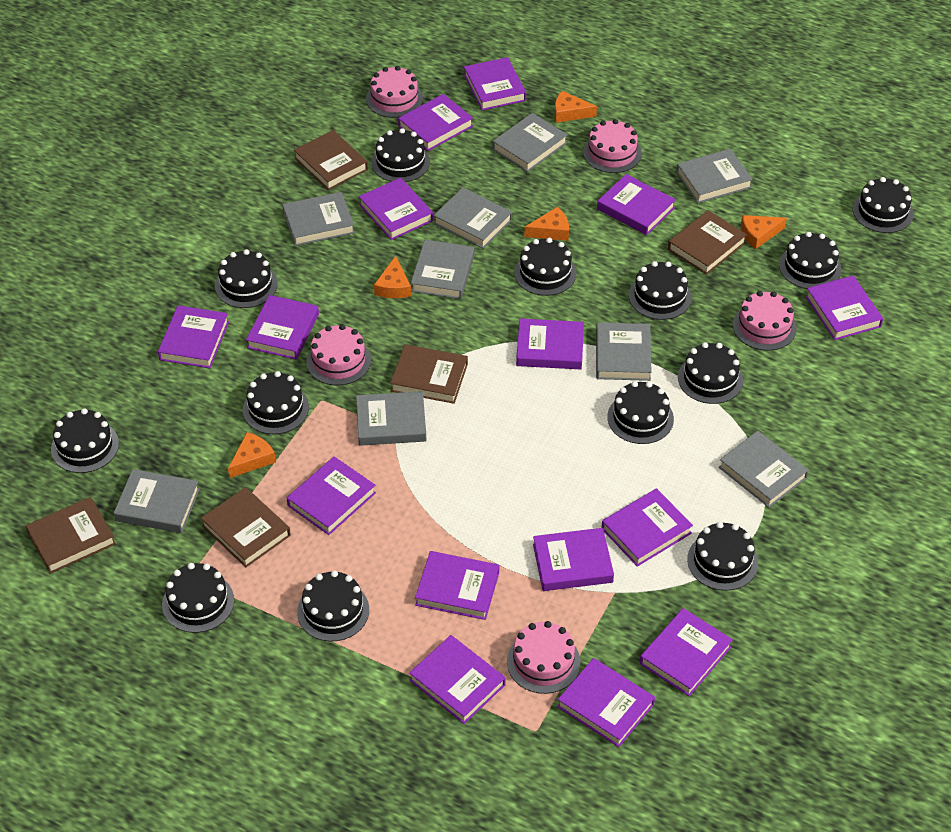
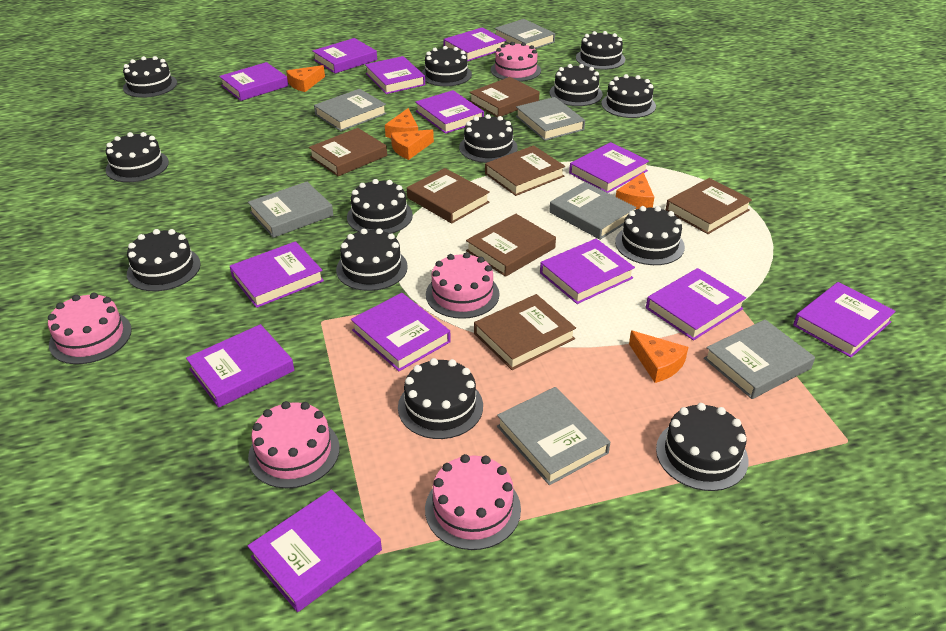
brown book: [26,497,116,574] [201,487,291,568] [294,130,368,190] [390,344,468,404] [668,210,747,274] = 5 -> [309,128,387,176] [407,168,490,224] [466,214,556,277] [469,77,539,117] [474,294,576,370] [485,145,565,196] [666,178,752,234] = 7
grey book: [114,469,200,533] [282,192,355,246] [356,391,426,446] [411,240,474,299] [434,187,512,249] [492,113,567,172] [596,322,652,381] [676,149,753,203] [719,431,809,508] = 9 -> [248,182,333,238] [314,89,387,131] [494,19,555,49] [497,387,610,485] [516,97,585,141] [549,182,636,240] [704,319,815,399] = 7
purple book: [158,305,229,368] [246,295,319,360] [287,456,376,535] [359,178,433,240] [398,94,473,151] [409,635,506,724] [415,551,499,620] [464,57,526,110] [516,319,584,369] [533,528,614,591] [557,658,655,747] [597,174,676,235] [601,488,693,567] [640,608,733,696] [805,275,883,340] = 15 -> [186,324,294,408] [219,62,288,101] [230,241,324,308] [248,489,382,612] [312,38,377,73] [351,293,451,371] [365,56,425,94] [415,90,484,134] [443,28,506,61] [540,239,635,304] [569,142,649,193] [646,268,746,341] [793,282,896,358] = 13

